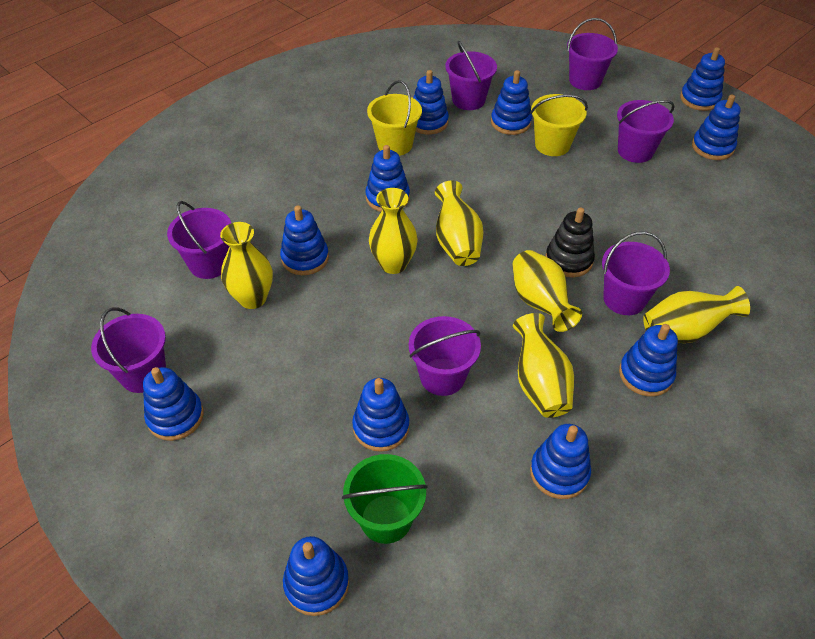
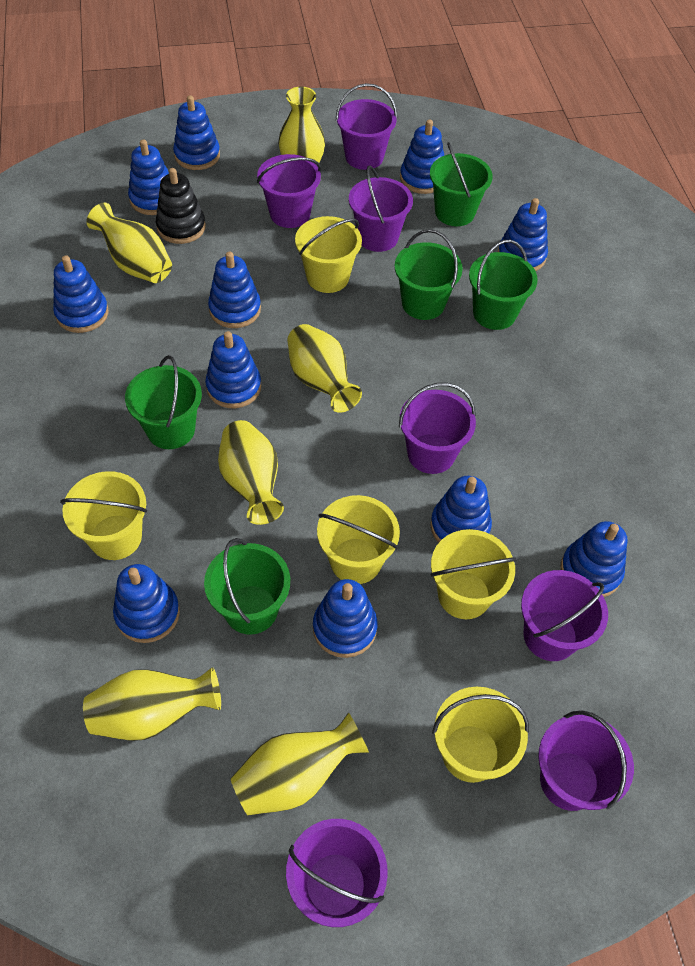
green bucket: [342,454,428,544] = 1 -> [125,355,202,449] [204,538,290,634] [395,229,463,320] [430,142,493,226] [469,240,538,330] = 5
yellow bucket: [367,80,422,156] [530,94,588,156] = 2 -> [60,471,147,560] [295,216,362,293] [317,495,400,584] [431,529,517,619] [432,687,529,783] = 5

